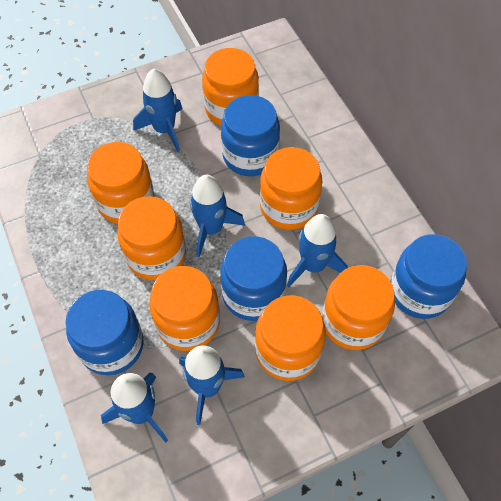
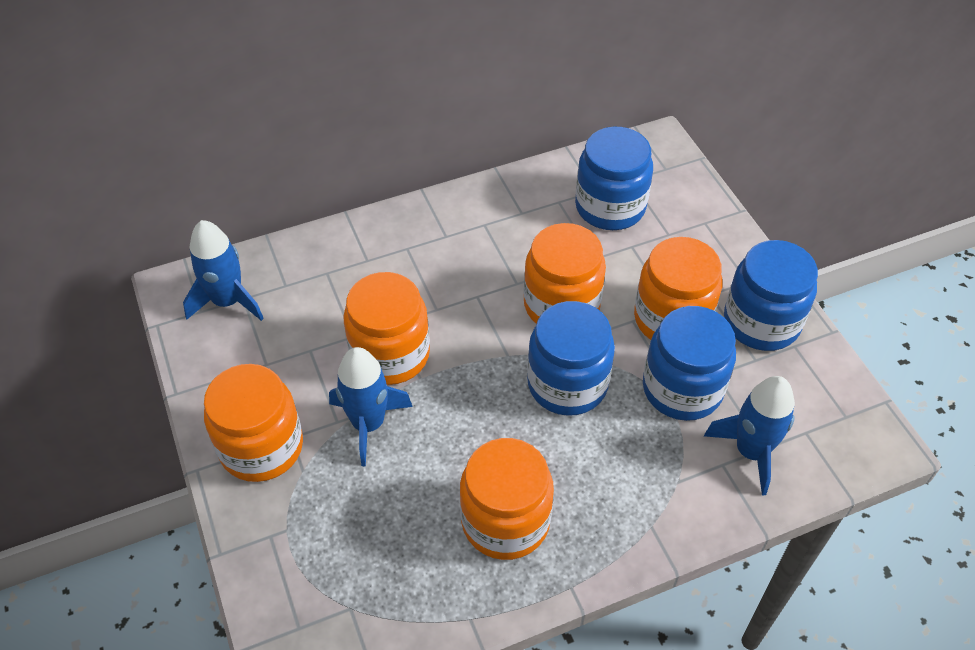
blue rocket: [101,373,168,443] [133,69,182,152] [179,345,245,425] [190,175,245,257] [287,214,348,287] = 5 -> [183,220,264,321] [329,347,413,466] [704,376,795,496] = 3
orange jar: [87,142,154,224] [117,196,186,280] [149,266,220,351] [202,48,259,126] [255,295,326,381] [260,147,323,230] [322,265,395,350] = 7 -> [204,364,303,482] [343,272,430,385] [460,438,554,560] [524,223,606,324] [634,237,722,340] = 5

